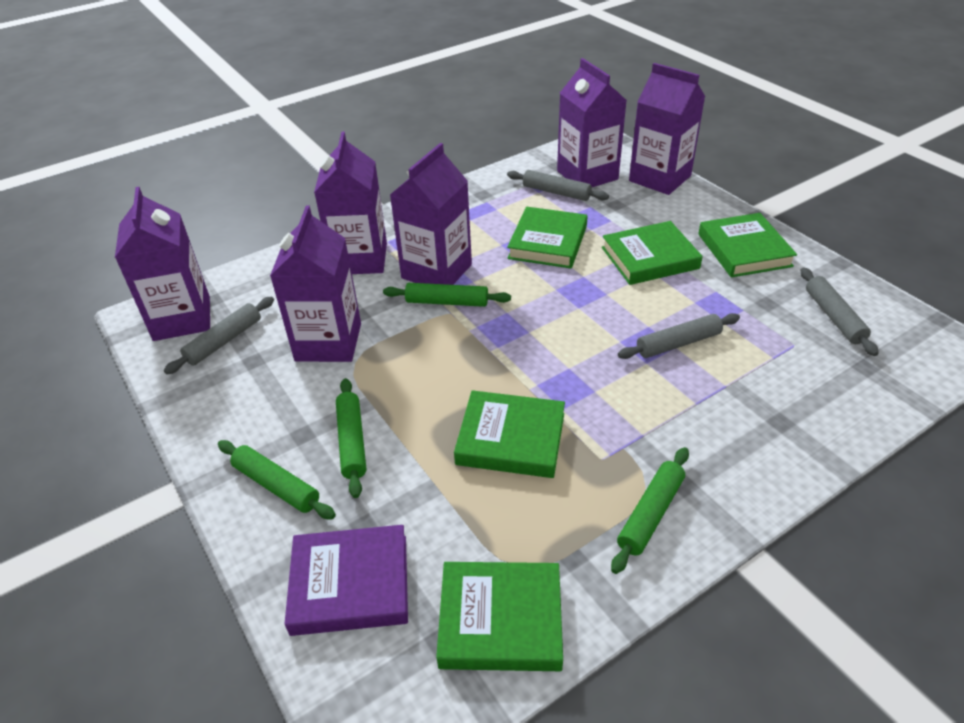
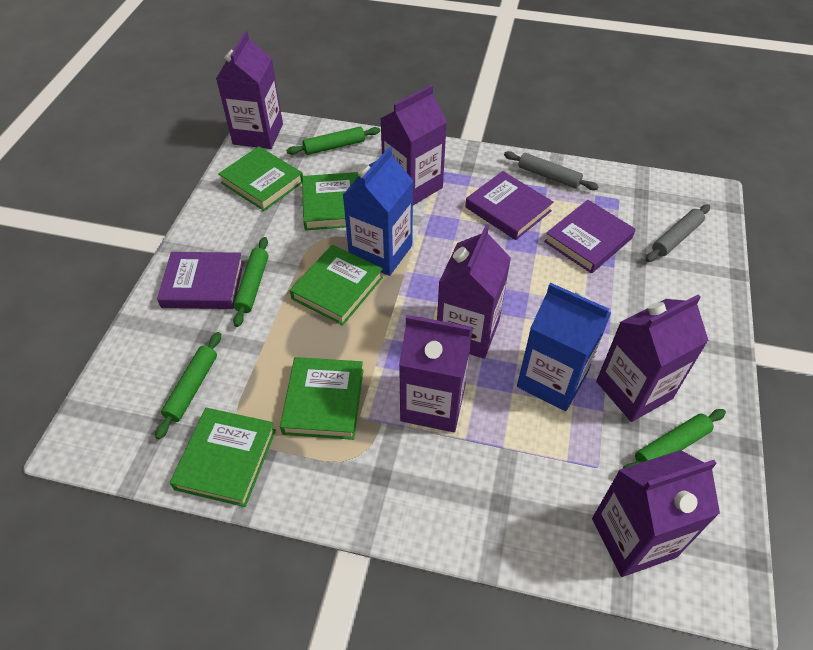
blue carton: none = 0 -> [343,147,413,276] [517,283,611,411] = 2
grey rolling pin: [164,297,274,374] [507,170,609,201] [618,313,740,359] [800,268,879,356] = 4 -> [504,151,599,190] [646,204,710,262] = 2
purple book: [285,525,408,636] = 1 -> [157,252,244,309] [465,171,554,240] [544,200,636,273] = 3

